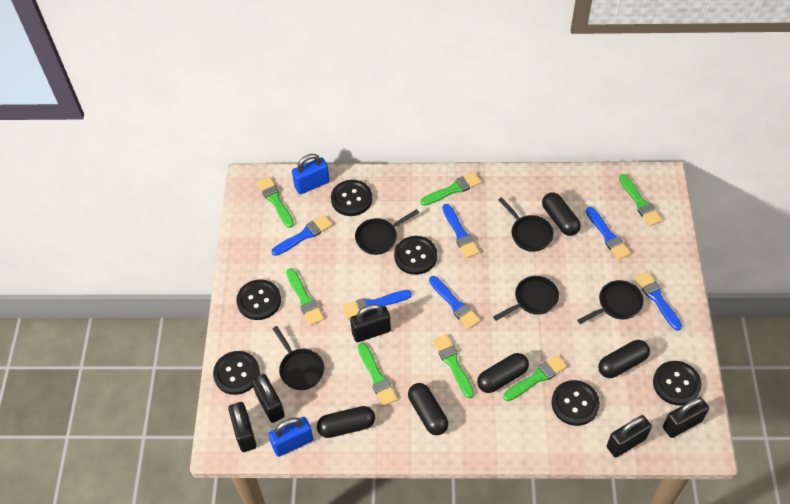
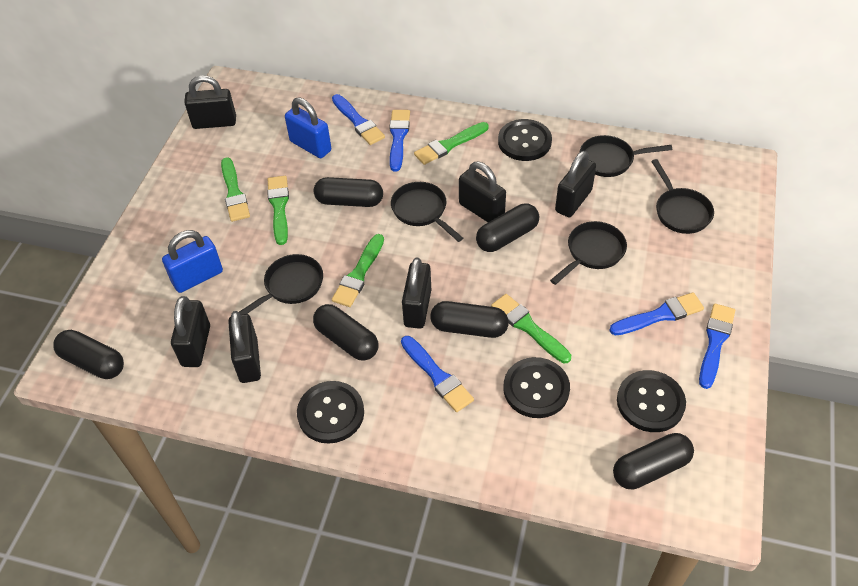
black button: [213,351,260,395] [236,279,281,320] [331,180,372,216] [394,236,437,275] [552,380,600,426] [653,361,702,406] = 6 -> [297,381,364,444] [498,119,552,161] [503,357,570,418] [617,370,686,432] = 4
black capsule: [317,406,375,438] [408,383,448,435] [477,353,529,393] [542,192,581,236] [598,340,650,378] = 5 -> [53,330,124,379] [313,304,378,361] [314,177,383,207] [430,301,509,338] [476,204,539,252] [613,433,694,489] = 6
black padlock: [228,402,256,452] [252,374,285,423] [350,304,391,342] [607,415,652,457] [663,397,709,438] = 5 -> [171,296,210,367] [184,75,236,129] [228,311,261,383] [402,257,431,329] [459,162,506,222] [555,151,596,217] = 6
blue brush: [272,215,332,256] [343,290,412,319] [429,276,480,329] [442,204,479,258] [586,206,631,260] [635,271,682,331] = 6 -> [332,94,385,145] [389,110,410,171] [401,336,474,412] [609,292,704,335] [699,303,735,389] = 5
green brush: [257,177,294,228] [286,268,324,325] [358,343,397,406] [421,172,481,206] [433,334,474,398] [503,355,567,401] [619,174,662,226] = 7 -> [221,157,250,222] [267,176,289,245] [332,234,384,307] [414,122,489,165] [491,294,571,363] = 5

